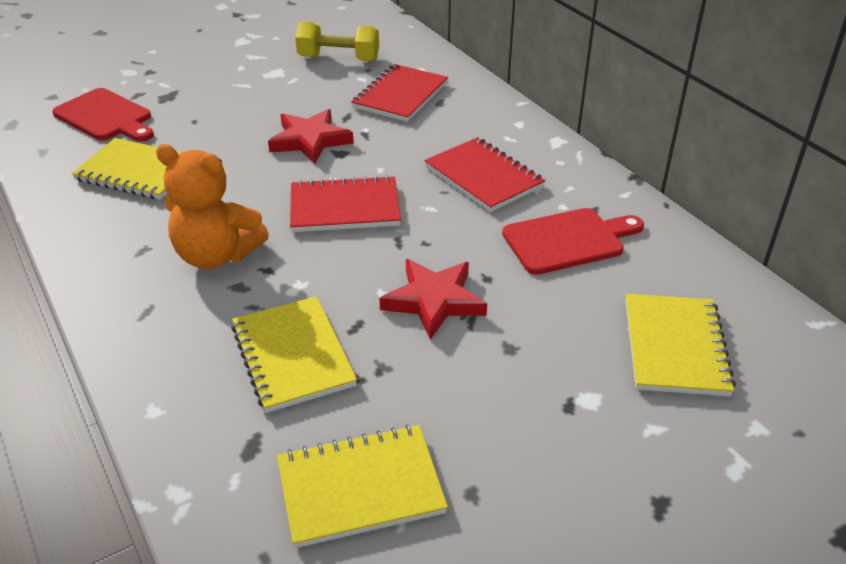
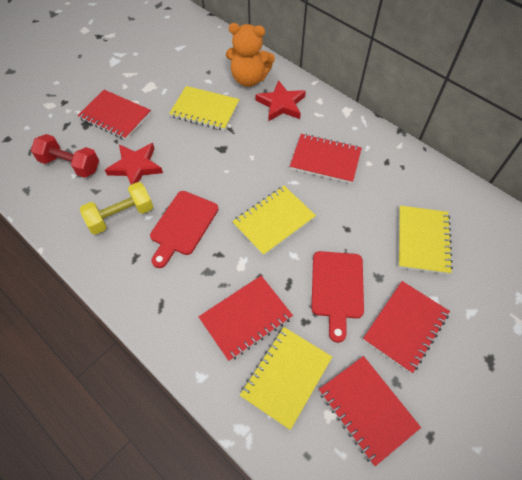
red dumbbell: none = 0 -> [31,134,99,178] = 1
red notebook: [290,175,401,232] [351,64,448,122] [424,137,545,212] = 3 -> [77,90,151,140] [198,276,293,361] [290,134,362,184] [319,356,421,466] [363,281,450,373] = 5

